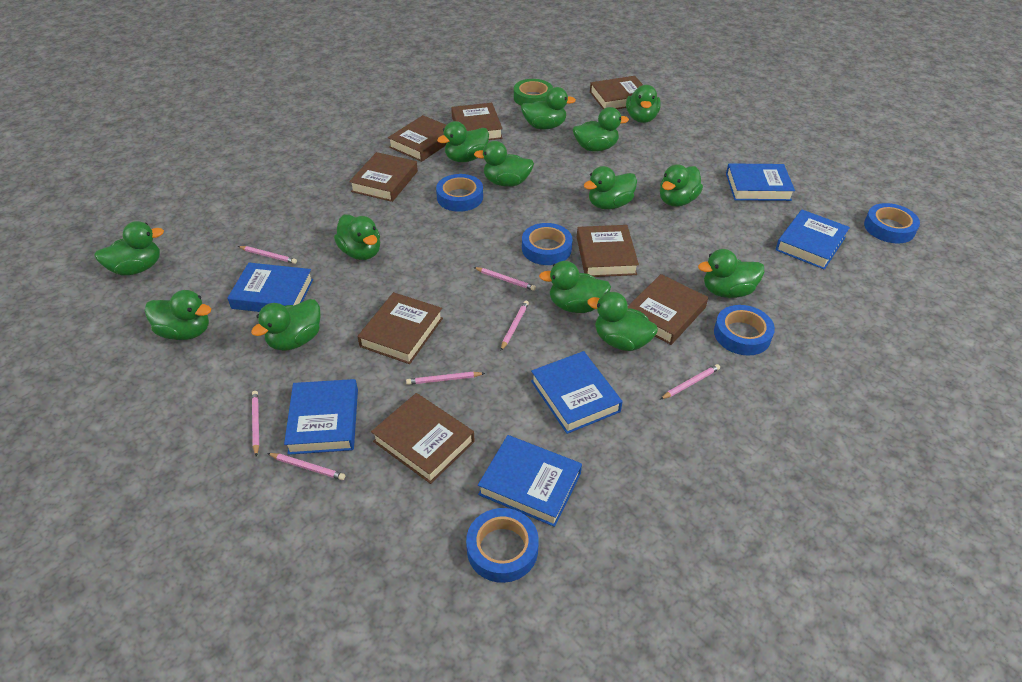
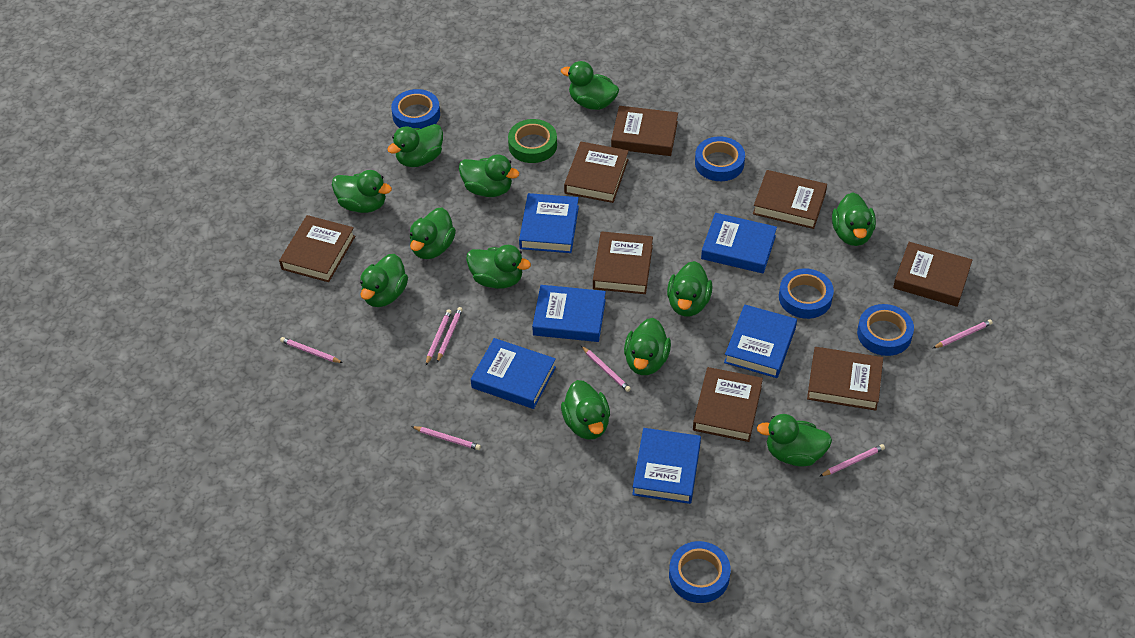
green duck: [94,221,164,275] [145,290,211,340] [251,299,320,351] [334,215,380,260] [437,121,489,162] [474,141,534,187] [521,87,576,130] [539,261,611,313] [573,107,629,151] [584,166,637,209] [587,292,658,351] [626,85,661,123] [660,164,703,207] [698,249,764,298] = 14 -> [332,170,392,213] [360,254,408,307] [387,124,443,167] [410,208,456,259] [459,154,519,197] [466,245,531,289] [561,61,619,110] [561,380,610,440] [624,318,671,375] [667,261,713,316] [757,414,832,467] [832,192,876,246] = 12

